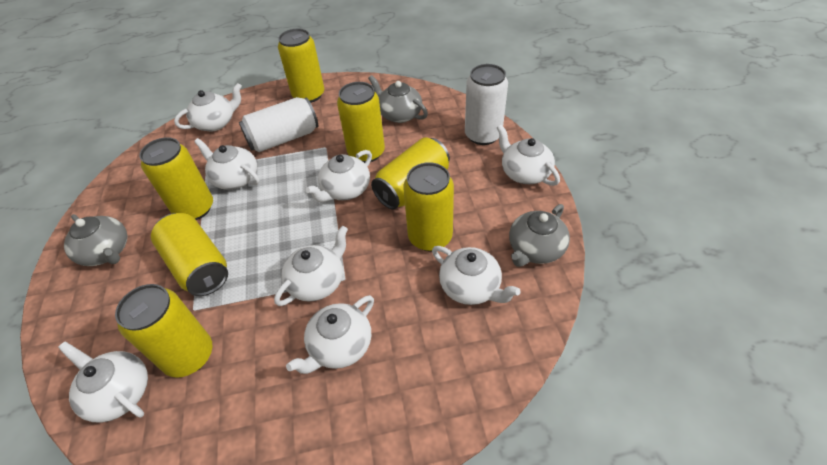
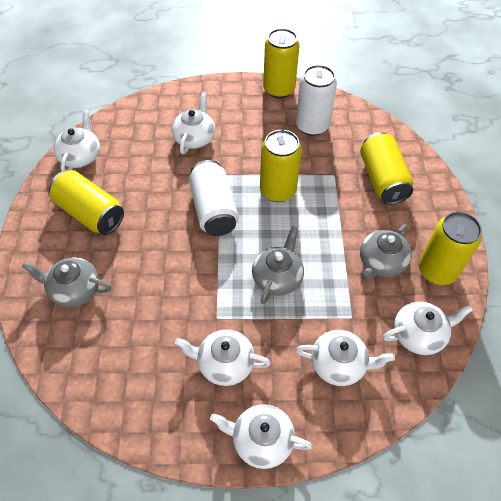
white teapot: [58,341,148,422] [174,83,242,132] [194,138,260,190] [274,226,348,306] [286,295,374,374] [305,150,372,202] [432,246,521,305] [497,125,560,186] = 8 -> [53,109,100,172] [171,92,215,154] [175,329,271,386] [210,404,312,469] [296,330,395,386] [383,302,473,355] = 6
yellow can: [115,284,212,378] [139,137,213,220] [151,213,228,296] [278,28,324,103] [337,82,385,163] [371,137,450,210] [403,162,454,251] = 7 -> [49,170,124,235] [260,130,302,202] [263,28,300,98] [360,132,413,205] [419,212,482,285] = 5

